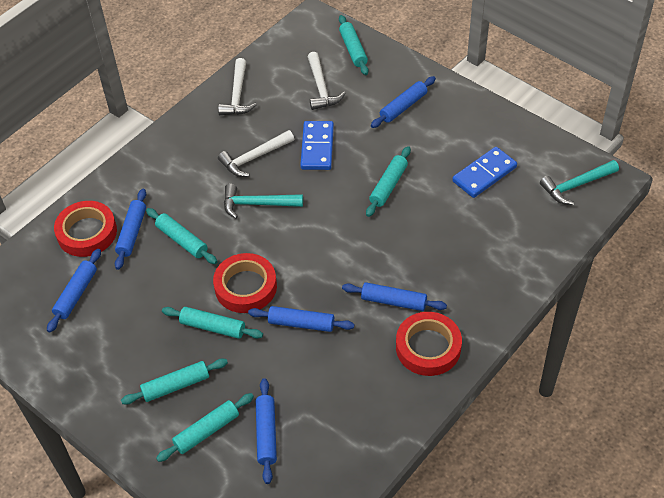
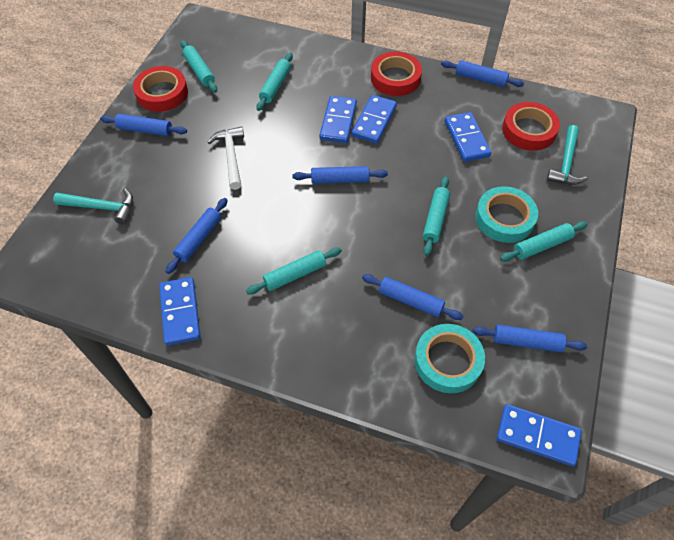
blue domino: [300,121,334,170] [452,147,517,198] = 2 -> [159,277,201,345] [319,96,357,143] [352,95,397,144] [445,112,492,162] [497,404,582,466] = 5
turquoise rolling pin: [121,359,228,405] [146,208,217,264] [156,393,254,462] [162,307,263,339] [339,15,369,75] [366,146,411,217] = 6 -> [181,40,217,93] [246,247,342,295] [256,52,293,111] [423,176,450,256] [500,221,588,262] = 5
turquoise tape: none = 0 -> [414,324,485,393] [475,186,538,243] = 2
white hammer: [218,58,257,115] [218,130,294,177] [308,52,346,110] = 3 -> [207,126,244,190] = 1

